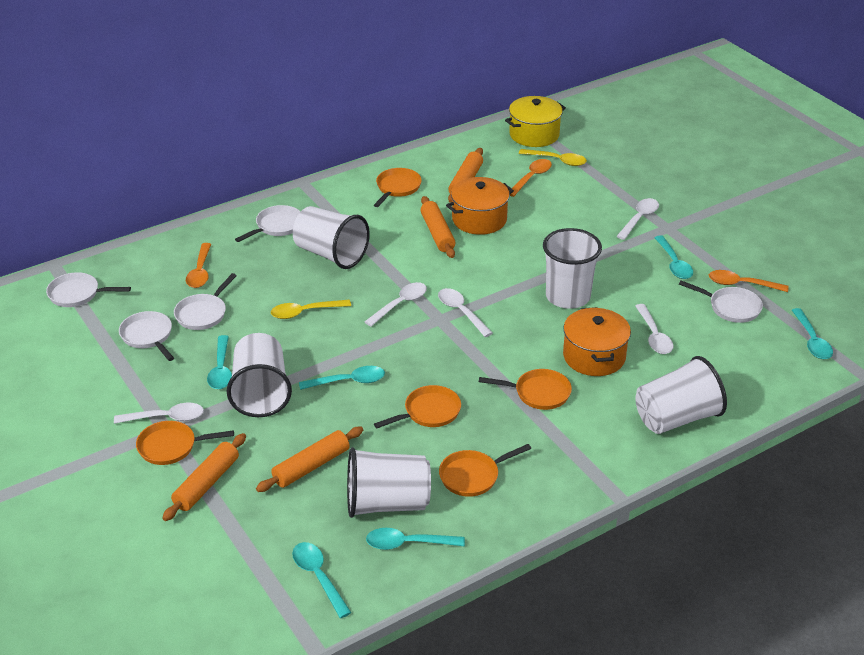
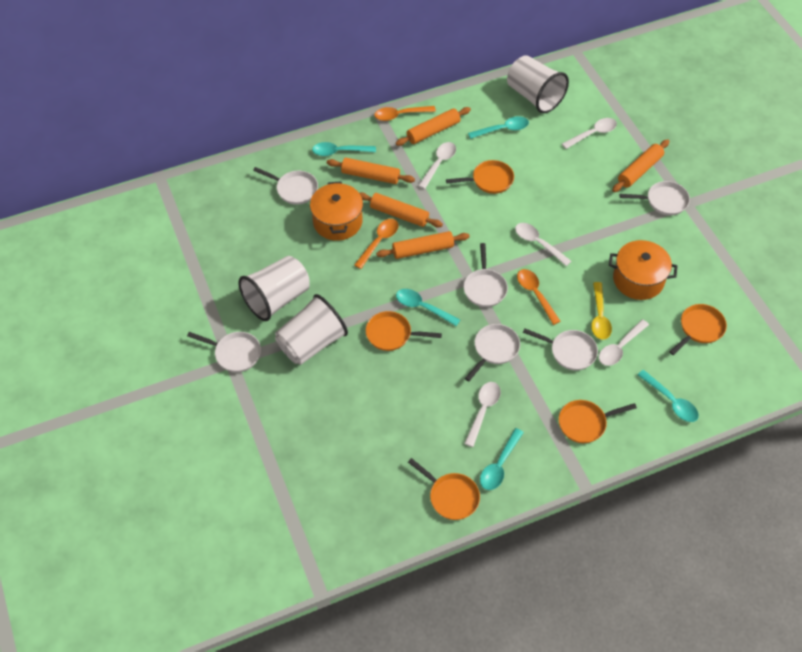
orange rolling pin: [162,433,246,521] [256,427,363,492] [420,196,455,258] [448,148,483,203] = 4 -> [327,158,415,184] [360,192,443,227] [376,231,470,259] [396,107,471,146] [612,139,669,192] = 5
turquoise spoon: [207,335,232,389] [292,542,352,618] [299,366,385,390] [366,528,465,550] [654,235,693,279] [792,308,833,359] = 6 -> [312,142,376,156] [396,289,460,326] [468,116,529,139] [480,428,524,490] [638,370,699,422] = 5
white cup: [227,333,292,417] [293,206,370,269] [347,447,431,518] [543,228,602,309] [635,356,727,434] = 5 -> [238,256,310,321] [275,294,348,365] [507,55,569,113] = 3
white pan: [46,272,131,307] [119,311,174,361] [174,273,237,330] [235,205,301,242] [679,280,763,323] = 5 -> [187,332,261,372] [253,167,318,205] [463,243,508,307] [465,324,520,381] [523,328,598,371] [620,181,690,215] = 6
yellow pot: [505,96,566,147] = 1 -> none = 0
yellow spoon: [271,300,351,319] [519,149,587,166] = 2 -> [591,282,612,340] = 1

